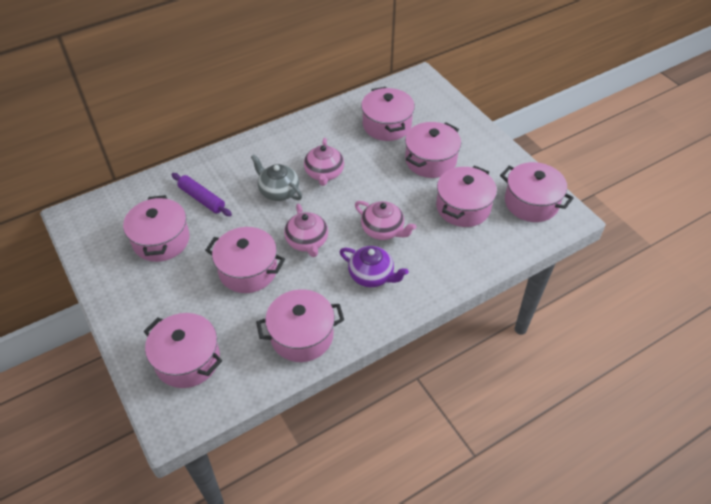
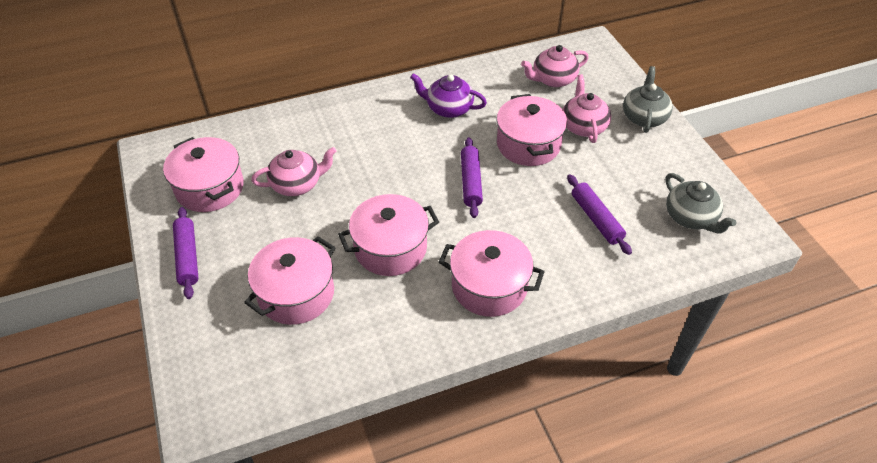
grey teapot: [251,154,302,201] = 1 -> [623,66,673,133] [665,173,736,234] = 2
pink pot: [123,195,190,262] [144,313,222,388] [205,227,285,293] [256,289,344,362] [361,87,415,141] [405,122,461,178] [436,165,497,227] [500,162,574,222] = 8 -> [163,137,244,212] [244,236,336,325] [338,194,439,276] [439,230,545,317] [496,94,567,166] = 5
purple rolling pin: [171,173,232,216] = 1 -> [173,207,199,299] [461,137,483,218] [567,174,632,255] = 3

